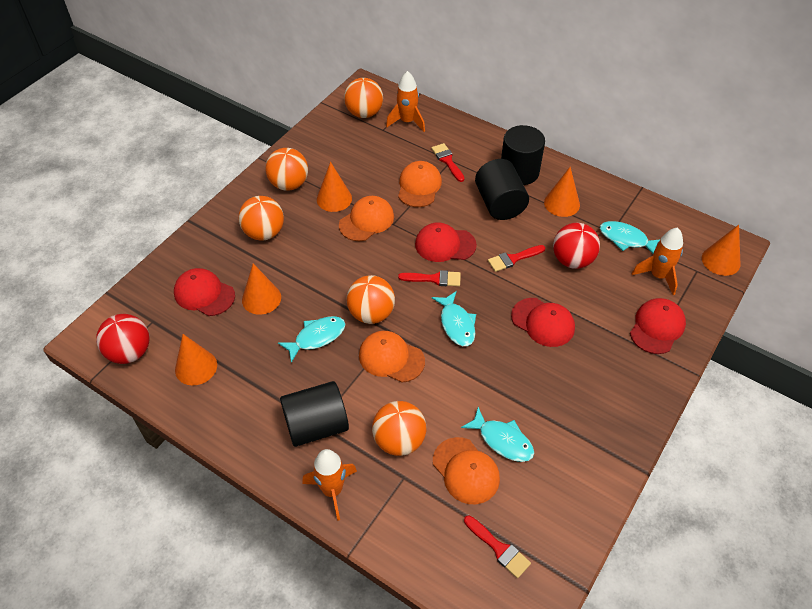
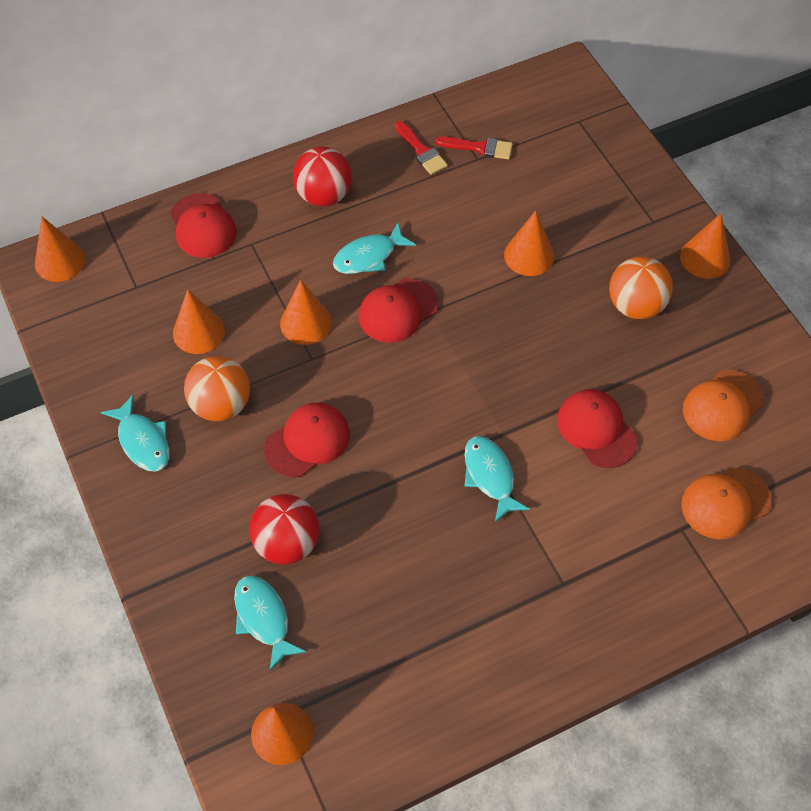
black cylinder: [280,381,349,447] [475,159,529,220] [501,125,545,185] = 3 -> none = 0
orange ball: [239,196,284,240] [265,148,308,191] [344,78,383,118] [347,275,395,324] [372,401,426,456] = 5 -> [184,356,250,421] [609,256,673,319] = 2
orange cap: [339,196,394,241] [359,331,425,383] [398,161,442,207] [433,437,500,504] = 4 -> [681,467,772,539] [683,370,764,441] = 2
orange cone: [175,334,217,385] [242,263,281,315] [317,162,352,212] [544,167,580,217] [702,225,741,276] = 5 -> [35,217,85,282] [173,289,225,354] [251,703,314,765] [280,280,332,345] [504,210,554,276] [680,213,731,279] = 6
orange rocket: [302,449,357,521] [386,71,425,132] [632,228,683,295] = 3 -> none = 0
red brush: [398,270,461,286] [431,143,465,182] [464,515,531,578] [488,245,546,272] = 4 -> [395,121,448,175] [436,137,513,160] = 2

